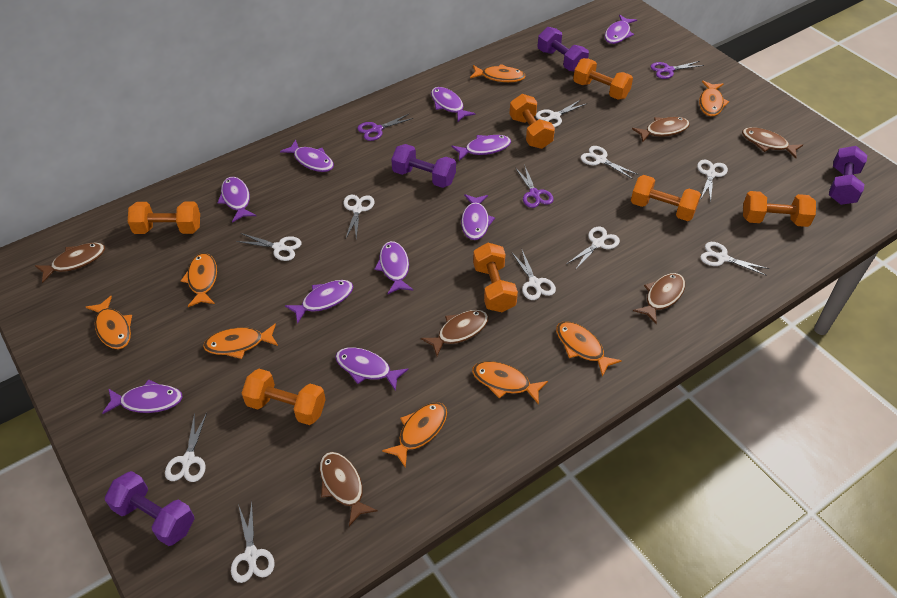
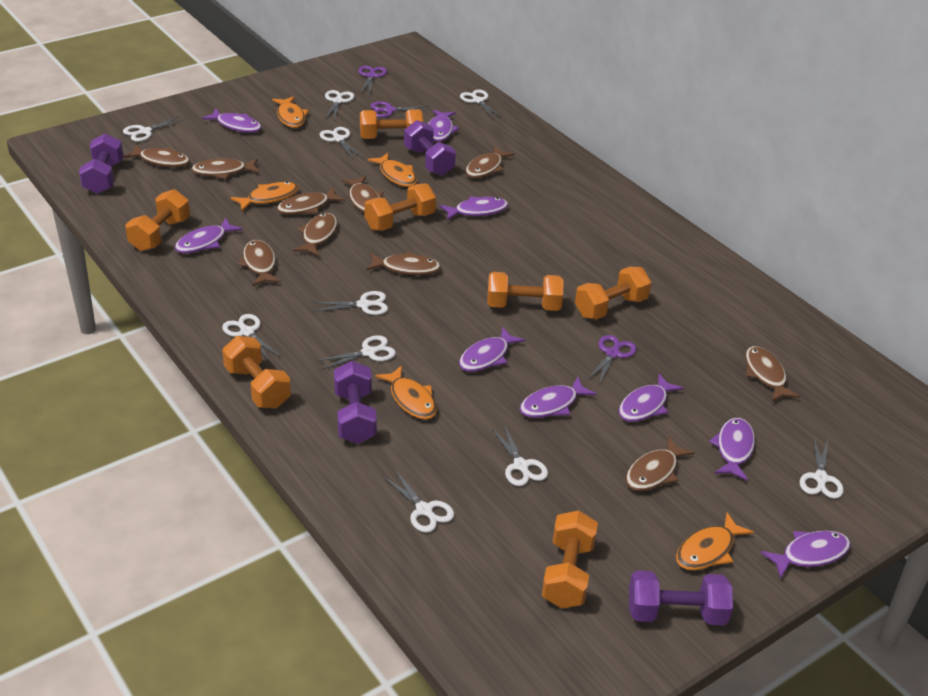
brown fish: [35,243,105,283] [320,452,378,526] [421,310,489,356] [632,117,690,142] [633,273,685,324] [742,127,803,158] = 6 -> [123,145,190,167] [191,159,259,179] [238,240,281,286] [277,188,345,215] [293,213,338,256] [342,176,383,212] [366,251,441,275] [465,146,514,178] [626,437,695,491] [745,346,800,402] = 10
orange fish: [86,296,132,349] [181,253,217,307] [203,323,278,359] [382,402,447,467] [470,64,526,82] [472,361,548,405] [556,321,622,377] [699,81,730,116] = 8 -> [231,182,299,211] [272,96,309,128] [367,153,417,187] [375,365,437,420] [676,512,754,570] = 5
purple fish: [102,379,183,414] [217,177,256,223] [280,139,334,172] [285,280,353,324] [335,347,409,391] [374,241,414,294] [431,87,475,122] [451,135,511,161] [461,194,495,240] [605,15,637,44] = 10 -> [175,218,243,253] [202,109,262,133] [428,110,459,142] [440,196,508,220] [459,327,525,372] [520,376,597,418] [618,374,684,422] [709,418,755,481] [761,530,851,578] = 9

